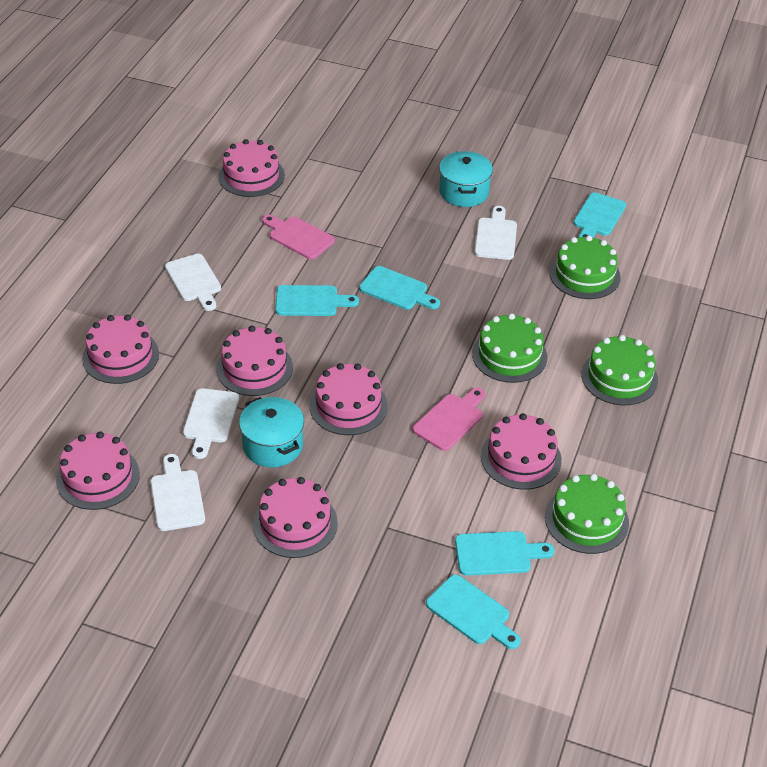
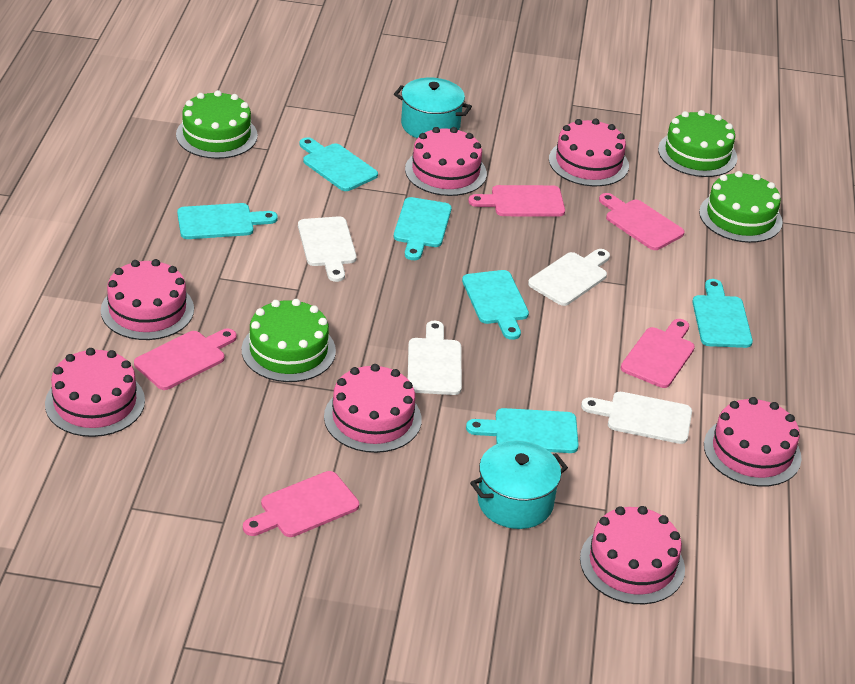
pink cutting board: [262,215,335,259] [413,388,485,451] = 2 -> [134,329,237,390] [243,471,359,537] [468,185,565,217] [599,193,685,250] [621,319,695,388] = 5
turquoise cutting board: [275,285,359,316] [359,266,440,310] [426,574,521,649] [455,531,554,576] [573,192,626,238] = 5 -> [177,203,278,239] [299,137,378,191] [394,197,452,260] [462,270,529,340] [466,408,578,453] [692,279,753,348] = 6

